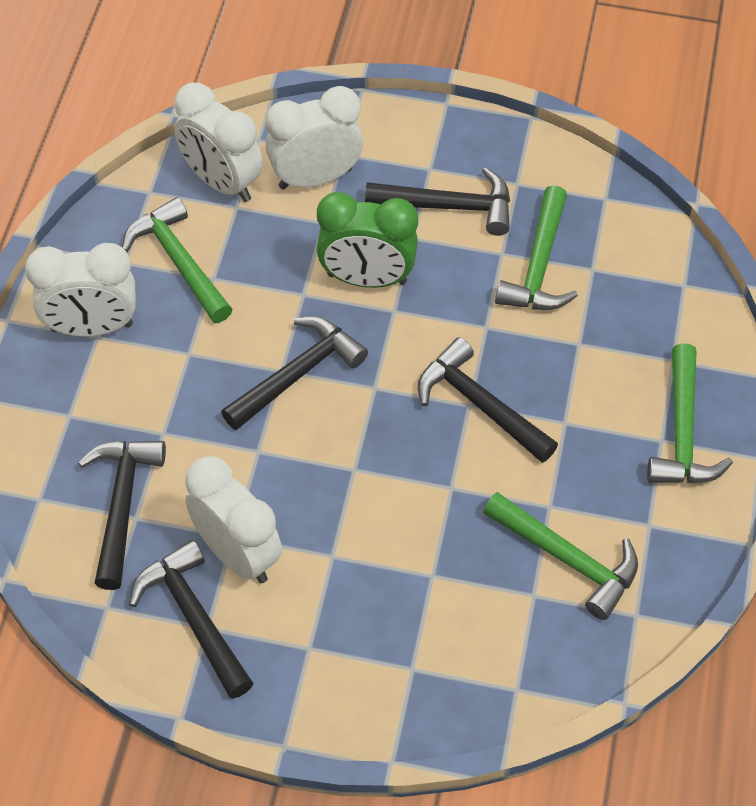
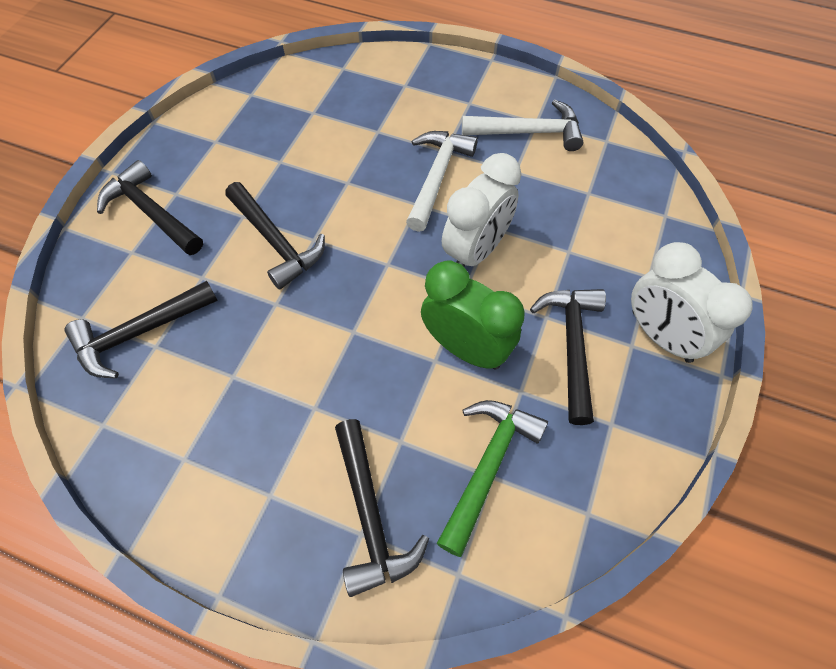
green hammer: [122,197,233,323] [483,492,638,620] [495,185,578,310] [647,343,733,483] = 4 -> [437,400,548,557] = 1
white clock: [25,243,136,337] [174,83,263,202] [185,456,282,583] [266,86,363,190] = 4 -> [442,153,521,267] [631,242,753,363] = 2
white hammer: none = 0 -> [406,131,478,232] [462,99,583,151] = 2

